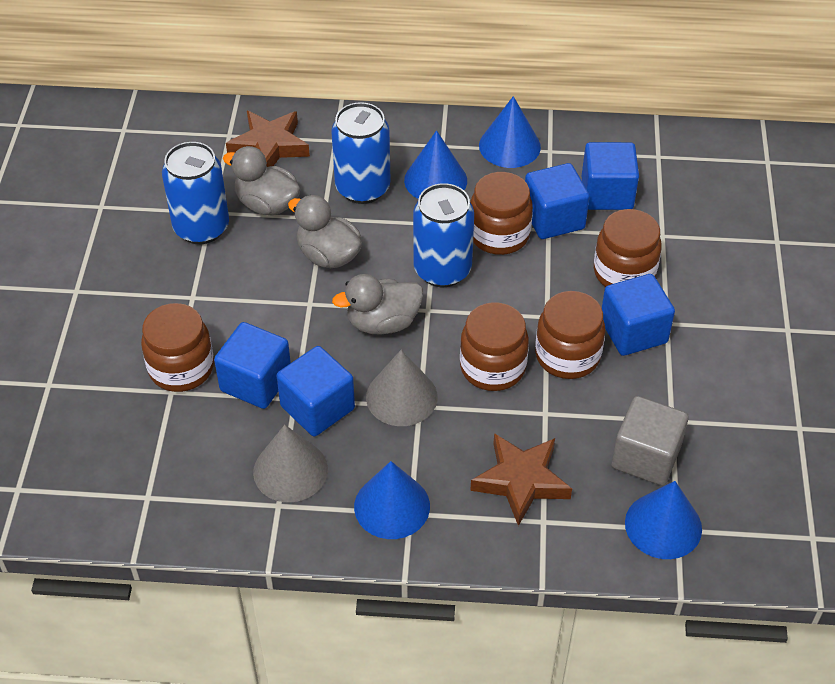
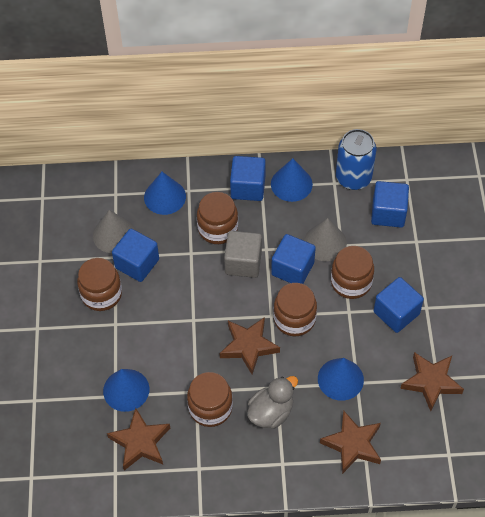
blue can: [162,142,229,244] [331,102,391,204] [413,183,474,287] = 3 -> [336,129,376,190] = 1
brown star: [226,111,310,167] [470,433,572,526] = 2 -> [107,408,170,470] [220,317,280,374] [320,411,381,474] [400,352,464,411] = 4
grey duck: [223,146,301,216] [288,195,362,268] [332,274,423,335] = 3 -> [247,376,298,429] = 1

